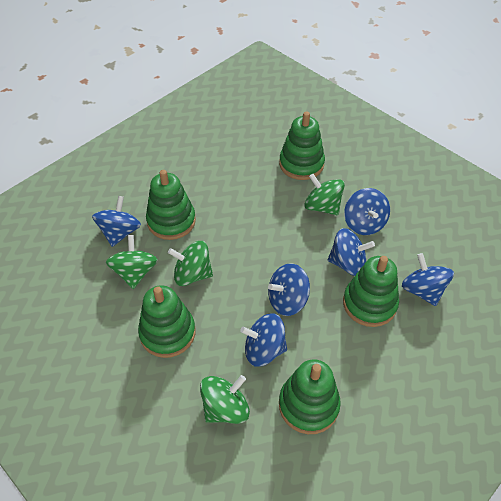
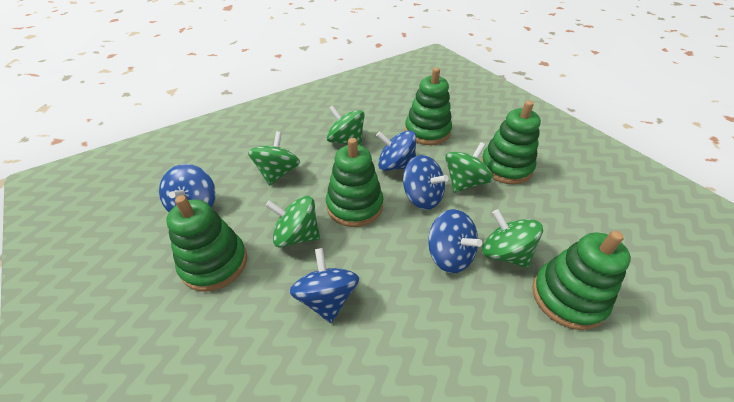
blue spinning top: [92,196,141,247] [240,313,287,367] [268,263,310,316] [328,228,375,276] [344,188,390,235] [402,253,454,306] = 6 -> [159,164,216,212] [289,248,359,323] [376,130,416,171] [403,155,448,210] [428,209,482,273] = 5
green spinning top: [106,235,158,289] [168,241,213,286] [200,375,250,424] [304,174,345,215] = 4 -> [248,131,300,186] [265,196,320,248] [327,105,365,146] [445,142,493,193] [482,209,543,268] = 5

